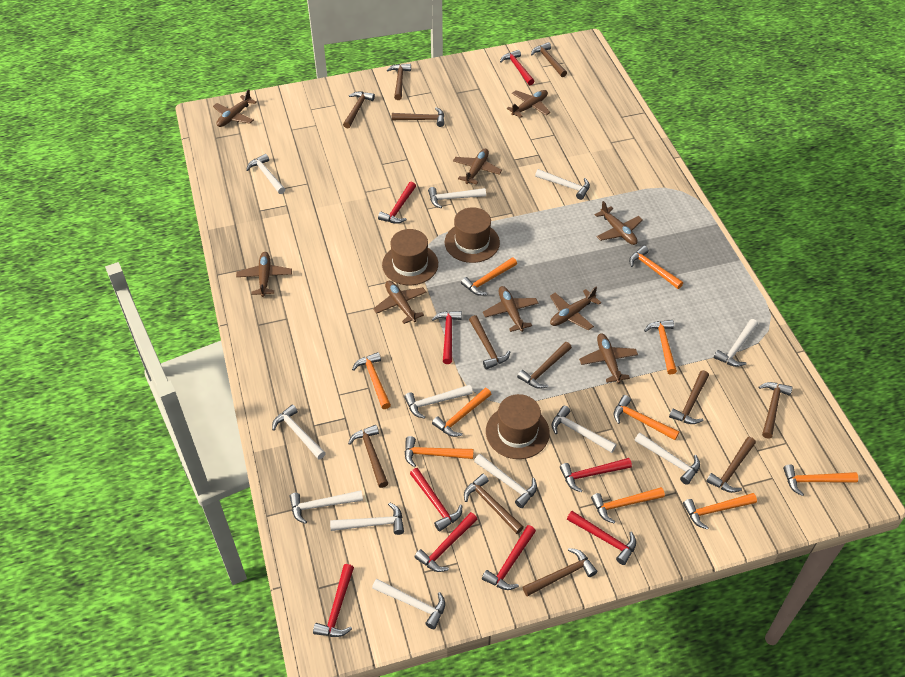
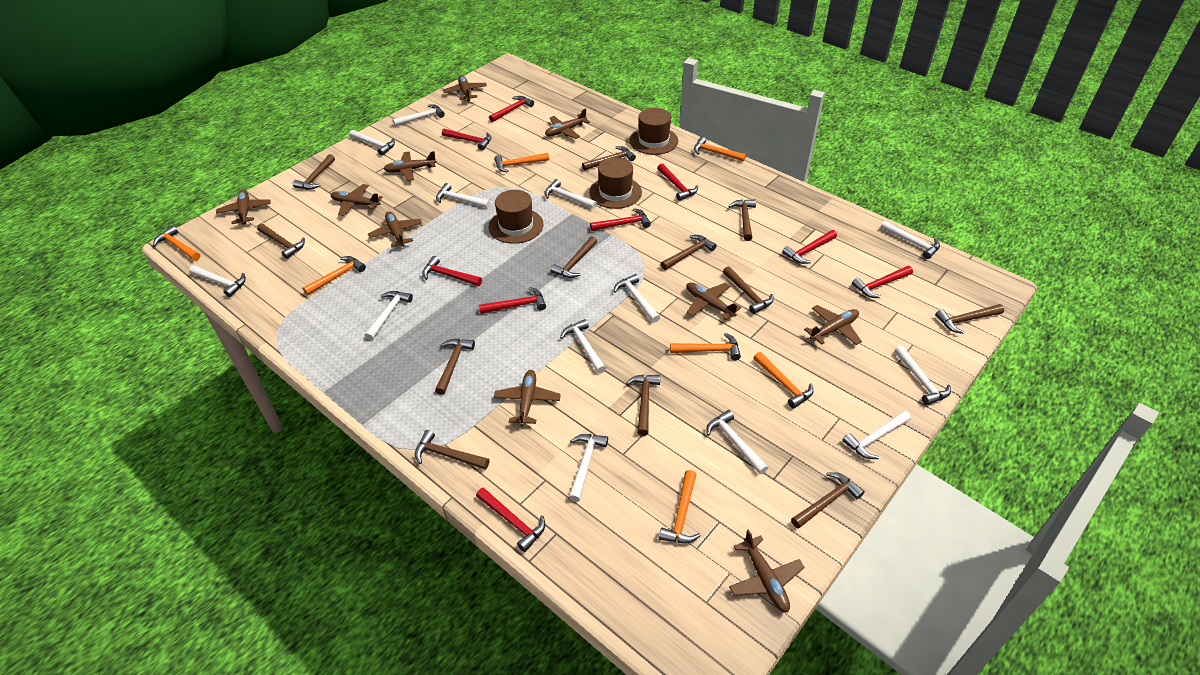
brown plane: [213,89,257,127] [236,252,292,297] [373,281,427,324] [453,149,502,185] [483,286,538,332] [507,90,550,118] [550,287,602,330] [579,333,638,384] [594,201,643,245] = 9 -> [216,190,271,225] [331,184,383,216] [368,211,422,247] [384,151,437,181] [443,75,487,101] [494,370,561,426] [545,108,590,139] [686,282,741,320] [729,529,805,613] [804,305,862,345] = 10
orange hammer: [352,352,391,409] [405,436,474,467] [432,388,491,437] [461,257,517,296] [591,487,665,523] [614,395,680,440] [629,246,683,289] [644,320,677,374] [683,493,757,530] [783,465,858,496] = 10 -> [153,226,200,261] [303,256,366,295] [494,153,549,172] [659,470,701,543] [670,333,741,360] [694,137,746,162] [754,352,814,409] = 7
white hammer: [246,154,285,194] [272,404,326,460] [290,490,363,524] [330,502,404,535] [372,579,445,629] [404,385,473,419] [428,187,486,208] [474,454,537,508] [535,169,590,200] [552,406,616,453] [635,433,700,485] [714,319,758,367] = 12 -> [189,265,246,297] [349,130,395,155] [365,291,413,340] [393,104,445,126] [436,183,490,208] [544,179,597,209] [560,319,606,374] [569,434,608,502] [613,274,660,323] [706,410,768,474] [842,411,911,459] [880,221,940,259] [894,346,951,405] = 13

